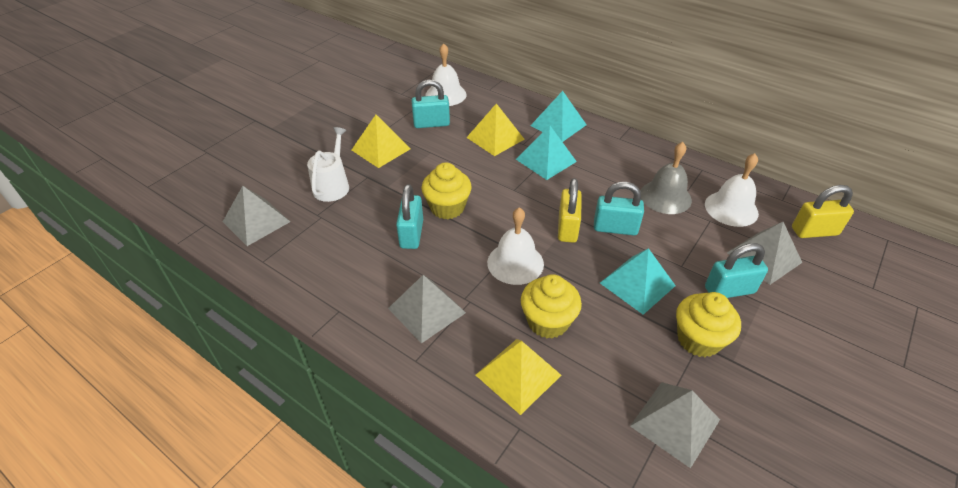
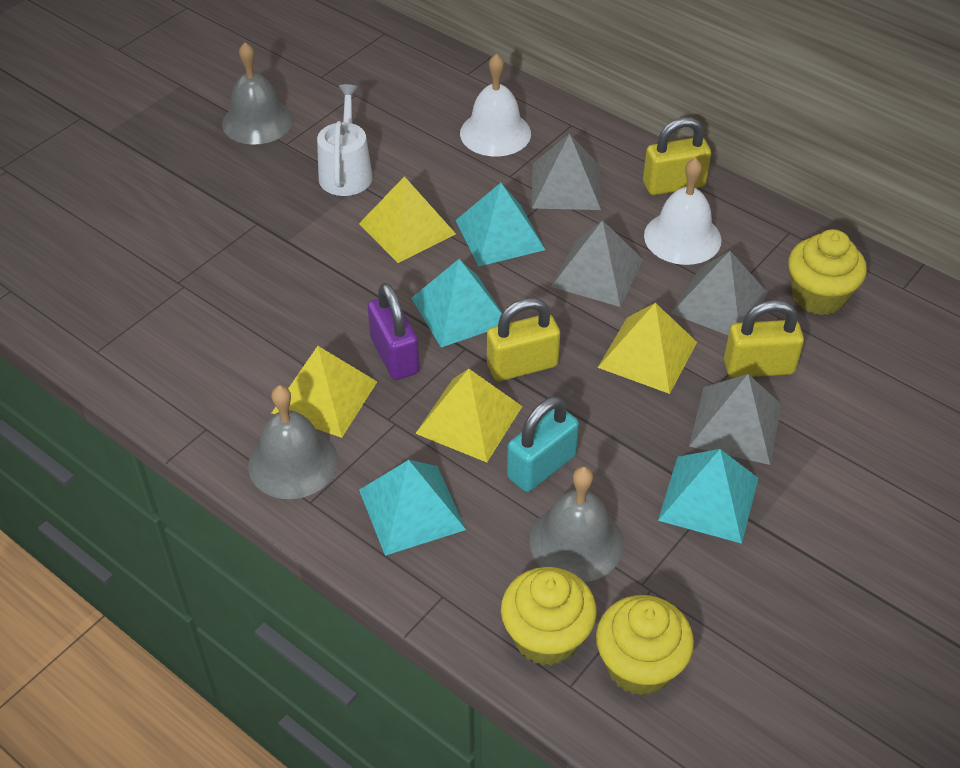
grey bell: [641,142,692,214] = 1 -> [222,42,293,145] [248,385,338,499] [529,466,624,582] = 3
purple padlock: none = 0 -> [368,283,420,380] = 1
turquoise padlock: [396,184,423,249] [411,80,450,128] [594,182,644,235] [705,243,768,298] = 4 -> [507,397,579,492] = 1
turquoise pyramid: [516,125,577,180] [530,91,587,142] [600,248,676,315] = 3 -> [359,460,466,556] [412,259,502,347] [455,183,545,267] [658,449,758,544] = 4
white bell: [425,43,467,106] [487,207,544,285] [705,153,759,227] = 3 -> [460,54,531,156] [644,158,722,265] = 2
yellow padlock: [558,178,582,243] [792,185,854,238] = 2 -> [487,298,560,381] [643,117,711,195] [724,300,804,378] = 3
yellow pyramid: [352,115,411,168] [466,103,525,156] [476,339,561,415] = 3 -> [272,346,377,438] [359,176,456,263] [415,369,522,462] [598,303,697,394] = 4

